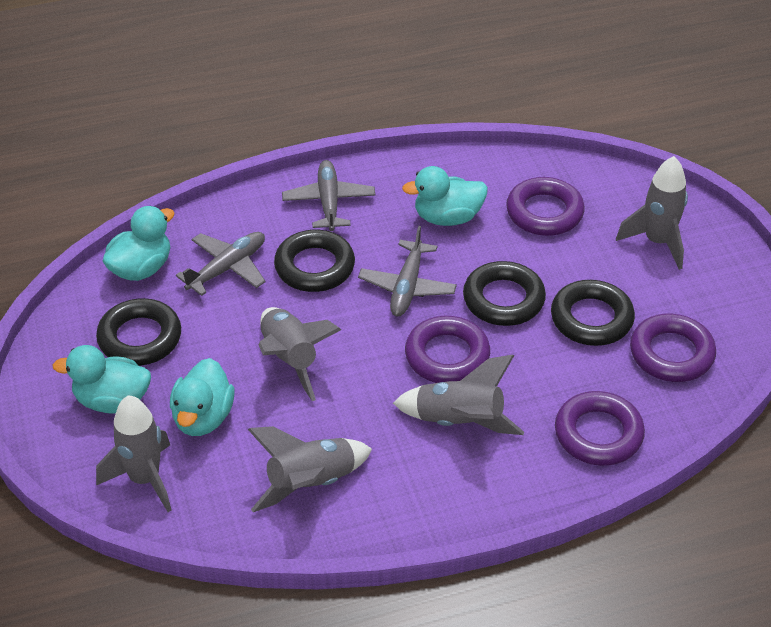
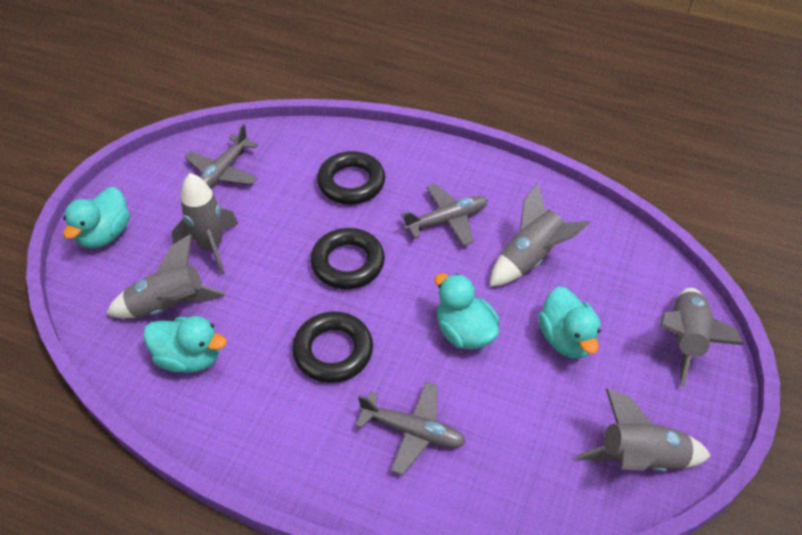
black ring: [96,298,181,366] [274,230,355,292] [463,261,546,326] [551,280,635,346] = 4 -> [292,311,373,383] [310,228,385,289] [317,151,385,204] = 3
purple ring: [405,316,490,383] [506,177,585,236] [555,391,645,466] [630,314,716,382] = 4 -> none = 0

